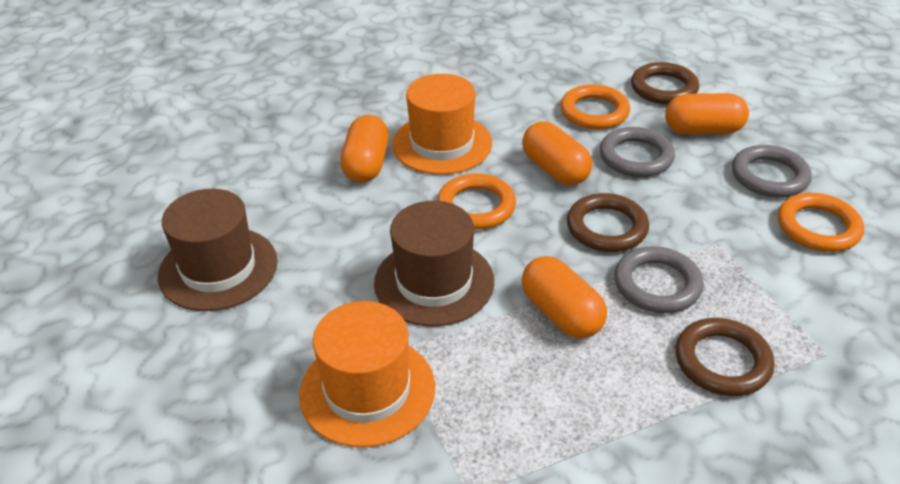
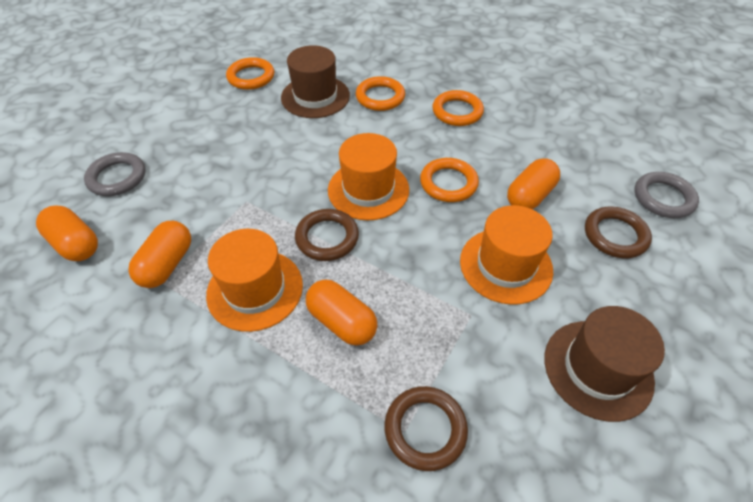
grey ring: [600,127,675,177] [614,246,704,313] [732,145,812,198] = 3 -> [84,152,145,196] [634,172,699,218] = 2
orange hat: [299,301,435,447] [392,74,492,175] = 2 -> [206,229,303,332] [328,133,409,220] [460,205,553,305] = 3
orange ring: [437,173,516,230] [560,84,630,129] [778,193,864,252] = 3 -> [226,57,274,90] [356,76,405,111] [420,158,479,202] [432,90,484,126] = 4

